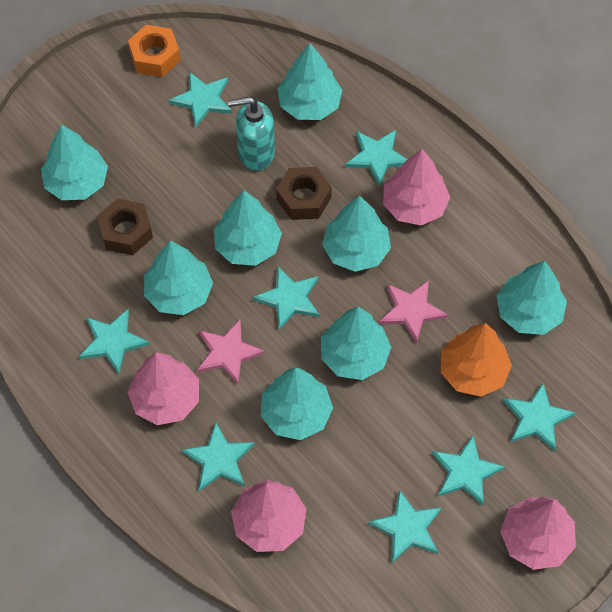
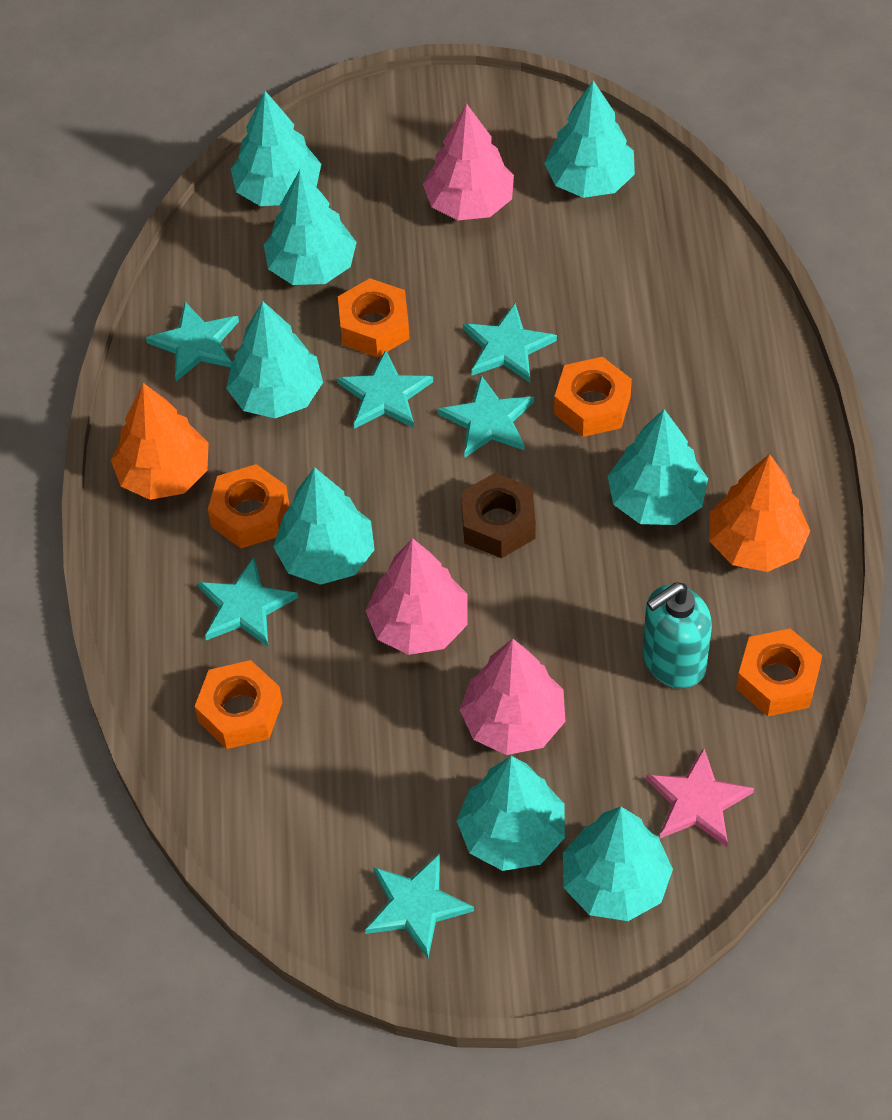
brown nut: [97,198,153,255] [276,167,332,220] = 2 -> [461,473,536,558] = 1
orange nut: [128,25,180,77] = 1 -> [194,660,283,749] [208,464,289,548] [338,278,410,357] [554,357,632,437] [736,628,822,717] = 5
orange tree: [441,323,512,397] = 1 -> [111,383,208,500] [709,454,810,572] = 2
pink star: [197,319,265,385] [378,280,448,344] = 2 -> [646,748,754,847] = 1
pink tree: [127,352,199,425] [231,480,306,552] [383,149,450,225] [500,497,576,570] = 4 -> [366,538,468,655] [423,104,514,220] [460,639,565,755] = 3
turquoise star: [79,309,150,374] [169,72,232,128] [181,422,255,491] [253,266,320,330] [345,130,408,187] [369,490,442,563] [432,435,505,506] [503,383,575,451] = 8 -> [146,302,239,381] [197,557,298,646] [337,350,433,429] [365,853,474,958] [438,375,534,458] [463,303,557,383] = 6

